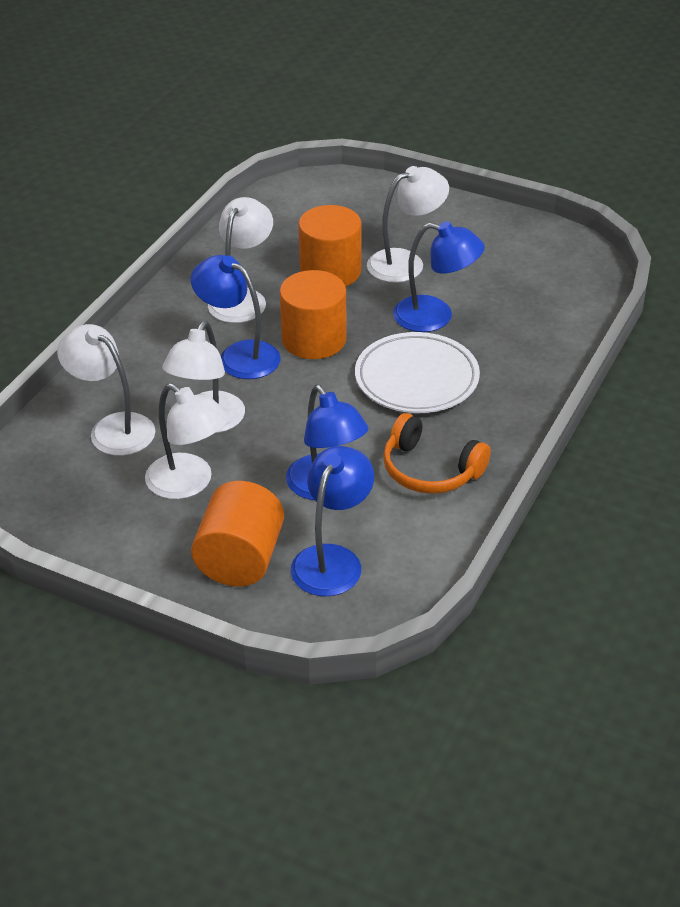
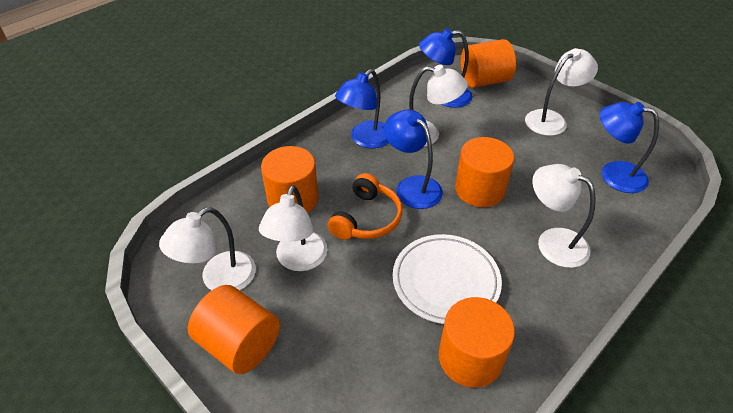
orange cylinder: [191,481,284,586] [280,270,347,359] [299,205,361,287] = 3 -> [188,285,280,374] [261,146,318,213] [439,297,515,388] [455,137,514,207] [461,39,516,88] = 5

